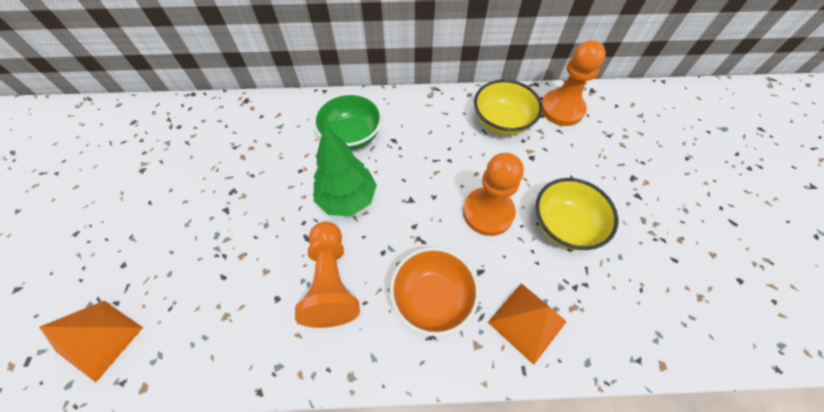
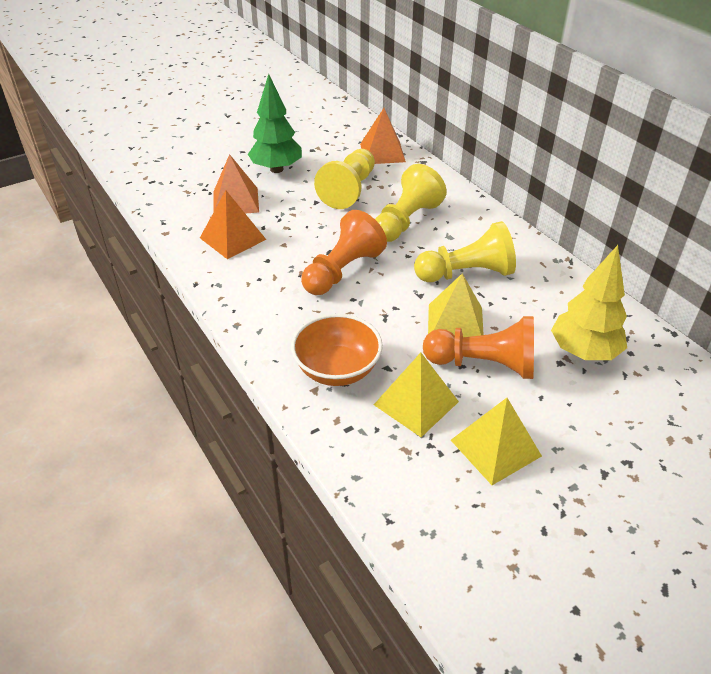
green bowl: [313,92,383,150] = 1 -> none = 0
orange pawn: [295,222,360,328] [463,153,524,236] [542,40,606,126] = 3 -> [301,210,387,295] [423,316,534,379] = 2
orange pyramid: [39,301,143,382] [488,283,567,365] = 2 -> [200,190,266,259] [213,154,259,214] [360,108,406,164] = 3
yellow bowl: [474,80,542,135] [536,178,618,250] = 2 -> none = 0
yellow pawn: none = 0 -> [314,149,375,209] [375,164,447,242] [414,221,516,282] = 3
yellow pyramid: none = 0 -> [374,353,459,437] [428,273,484,337] [451,398,542,485] = 3
yellow tree: none = 0 -> [551,245,627,360] = 1

